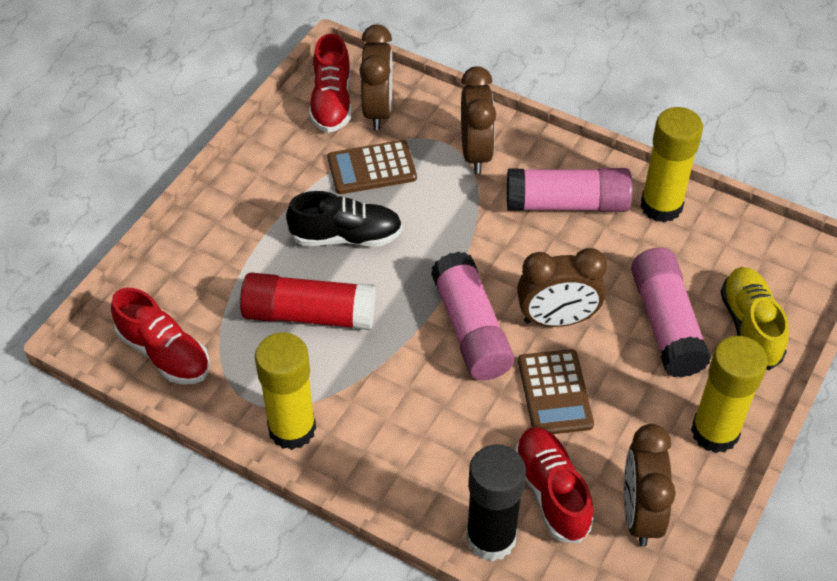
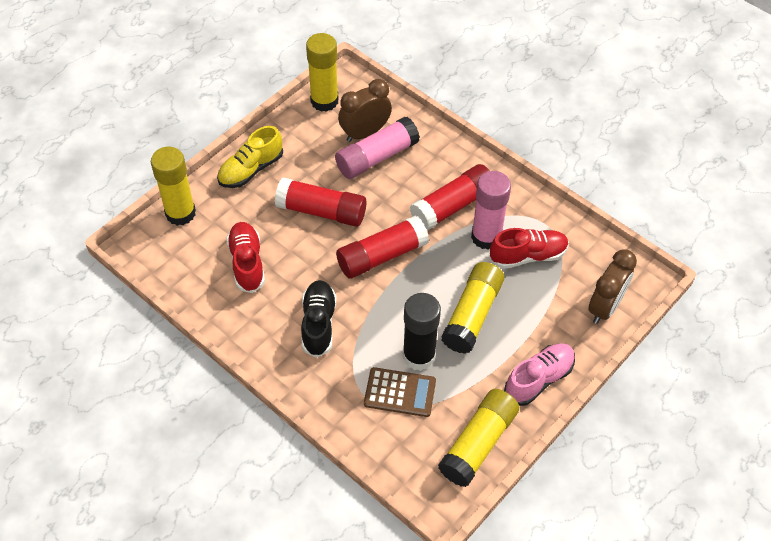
brown calculator: [327,140,417,194] [518,349,594,434] = 2 -> [364,367,436,417] = 1
brown clock: [360,25,392,130] [461,66,496,174] [517,248,607,327] [624,424,676,547] = 4 -> [338,79,392,142] [588,249,637,324] = 2
pink glue stick: [431,252,514,380] [507,168,633,212] [631,247,711,378] = 3 -> [335,117,420,179] [471,171,511,250] = 2
pink shoe: none = 0 -> [504,343,575,406] = 1
red glue stick: [240,273,376,330] = 1 -> [275,178,366,227] [336,215,429,279] [410,164,490,231] = 3
red shoe: [111,288,210,384] [309,33,352,133] [515,427,594,543] = 3 -> [226,222,265,293] [489,228,569,269] = 2
yellow glue stick: [255,332,316,450] [640,107,703,223] [691,336,768,453] = 3 -> [151,147,196,226] [306,33,339,112] [438,389,519,487] [441,262,504,354] = 4

